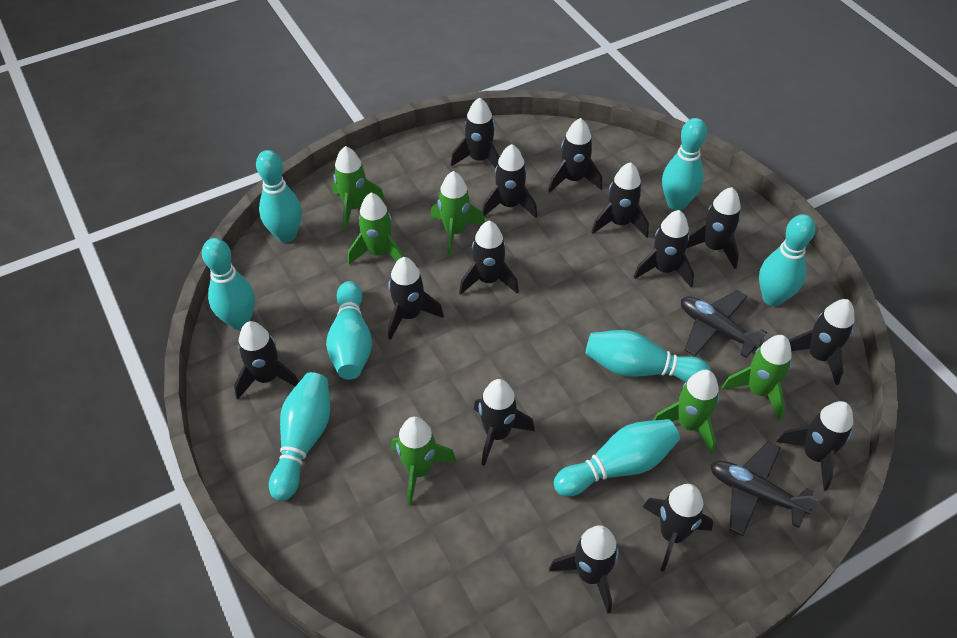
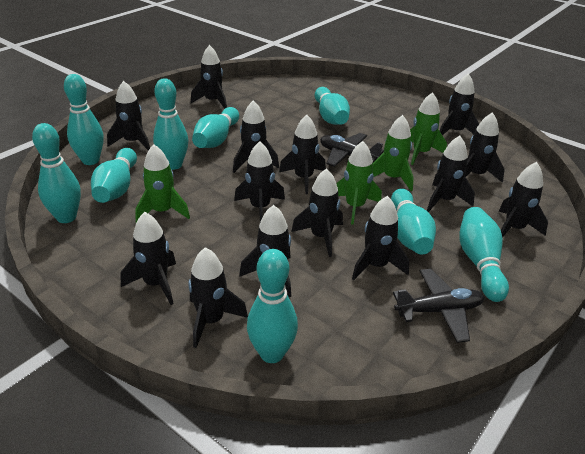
green rocket: [332,146,385,230] [348,193,403,264] [391,417,456,505] [430,171,485,256] [653,370,719,454] [722,335,792,420] = 6 -> [135,144,190,223] [336,141,382,225] [373,115,414,191] [410,92,447,165] = 4
turquoise bowling pin: [202,238,255,330] [256,150,302,243] [269,372,330,501] [326,281,372,380] [554,419,680,497] [586,330,711,382] [662,118,707,210] [759,214,816,306] = 8 -> [32,123,81,223] [64,74,104,165] [91,148,137,203] [153,78,188,170] [192,107,239,148] [247,249,298,363] [315,87,350,125] [391,189,436,254] [459,207,509,302] = 9

